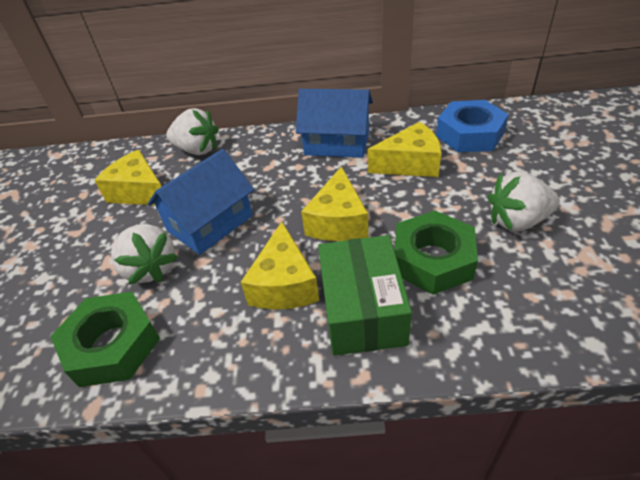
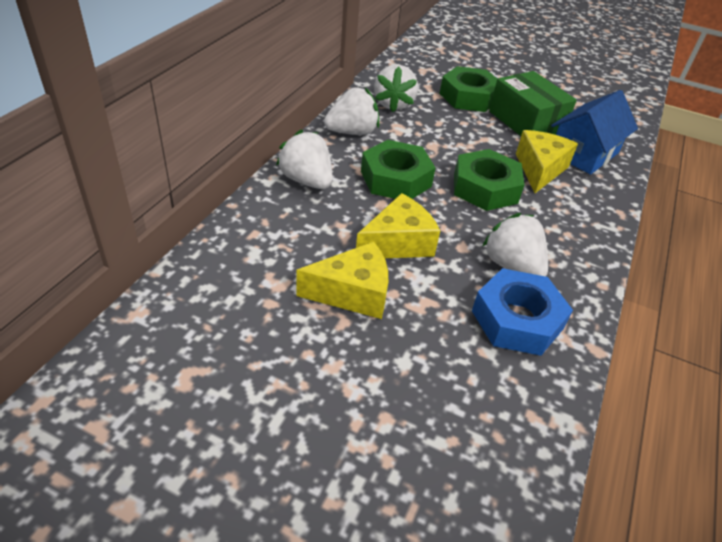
blue house: [148,149,254,255] [296,89,373,158] = 2 -> [551,90,638,175] = 1
green nut: [51,292,160,387] [395,211,478,295] = 2 -> [361,140,436,199] [439,66,497,112] [454,149,524,211] = 3
white strawberry: [111,224,178,285] [167,108,219,155] [488,171,560,231] = 3 -> [276,129,332,189] [324,87,379,135] [374,65,418,112] [482,213,548,276] = 4
yellow cheese: [94,150,162,205] [241,222,319,310] [301,166,368,241] [368,122,441,177] = 4 -> [296,242,388,319] [356,193,440,258] [516,130,578,193] = 3

